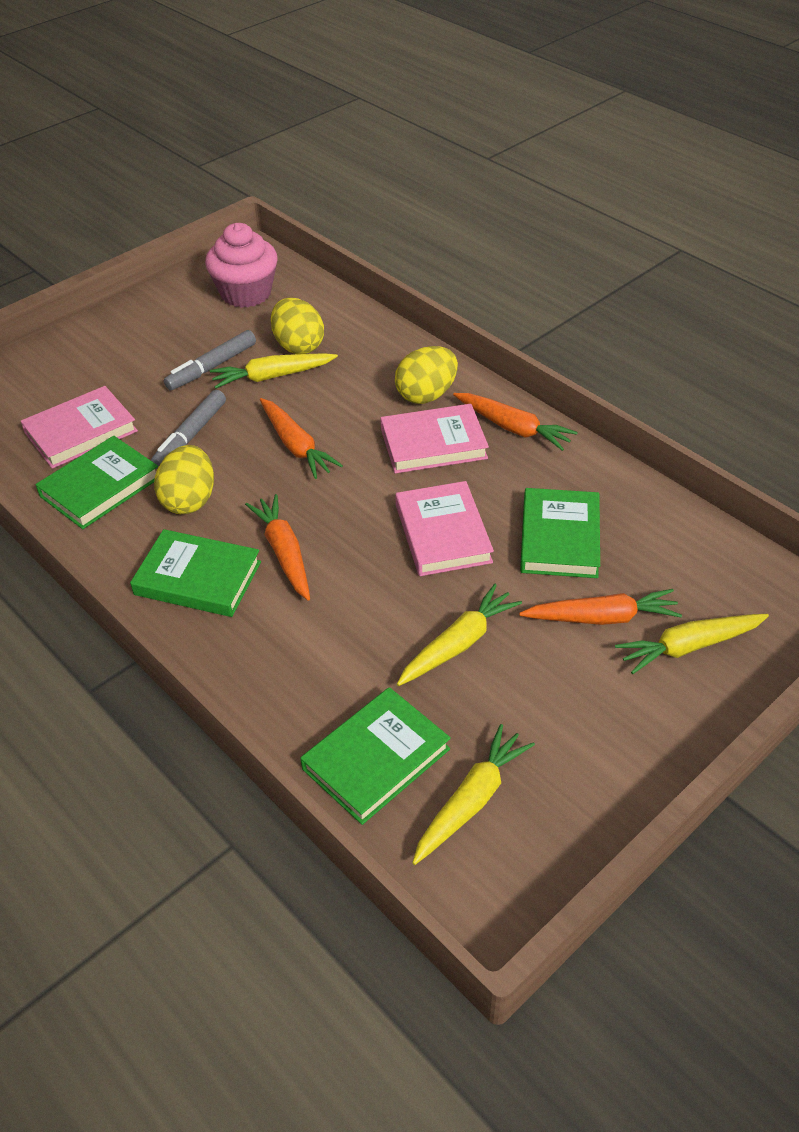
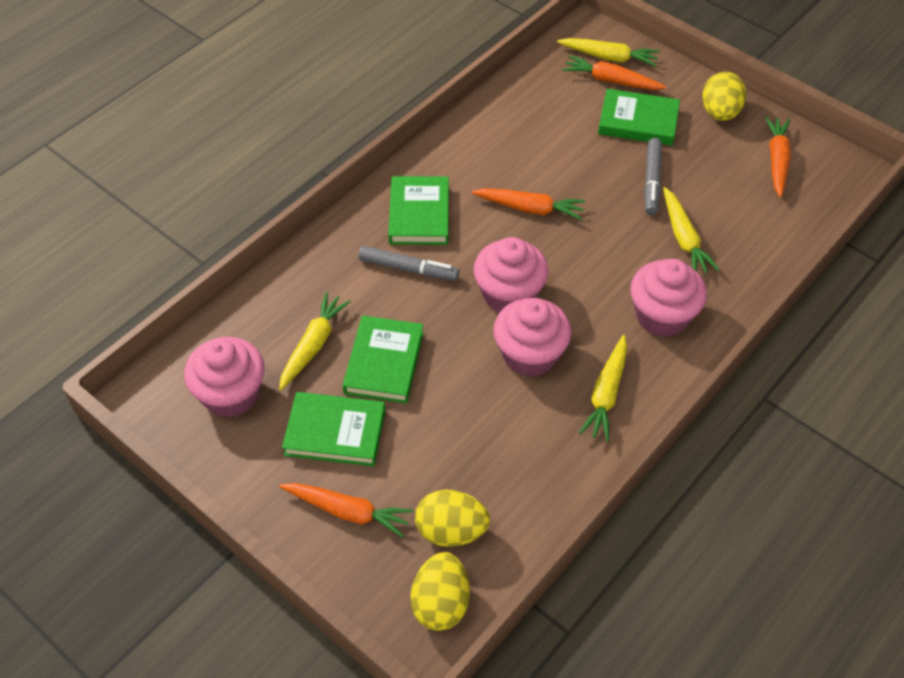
pink book: [21,386,138,469] [381,404,489,474] [395,481,494,576] = 3 -> none = 0
pink cupcake: [205,223,278,308] = 1 -> [184,337,264,418] [474,237,548,313] [493,298,572,377] [630,259,707,337] = 4

